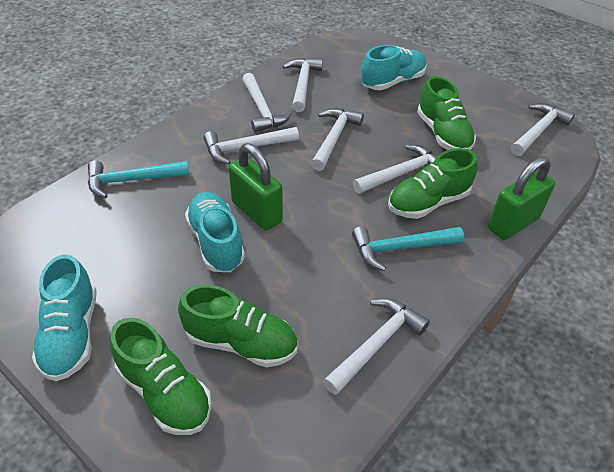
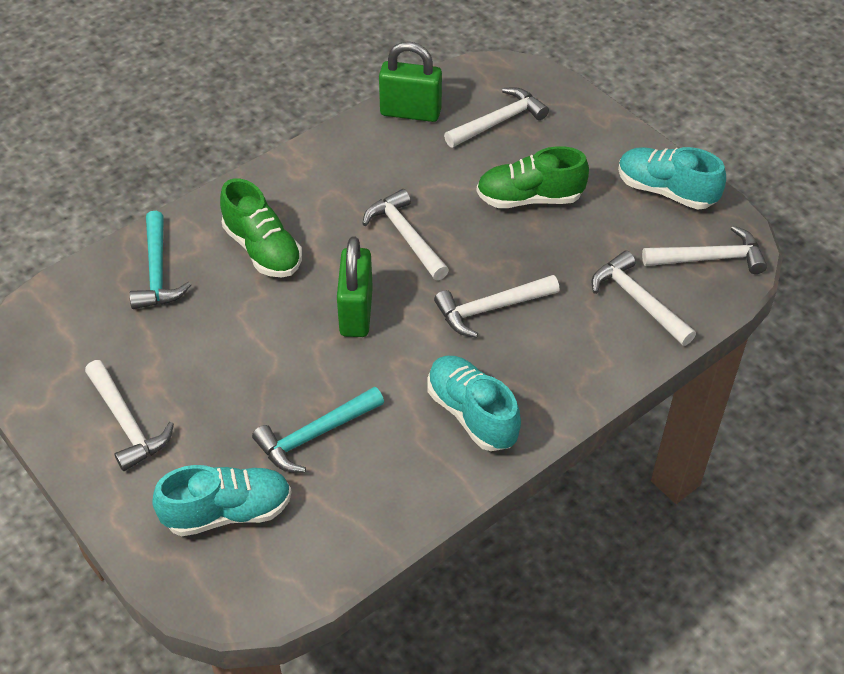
green shoe: [110,318,212,435] [178,285,297,368] [388,148,478,219] [417,76,476,150] = 4 -> [220,178,302,277] [477,146,589,208] = 2
white hammer: [203,127,299,164] [242,73,292,132] [283,58,323,112] [311,108,364,171] [323,298,430,395] [353,145,437,194] [511,103,575,156] = 7 -> [85,360,174,471] [363,189,449,280] [434,275,559,338] [444,87,549,147] [592,251,696,346] [642,226,767,274] = 6

